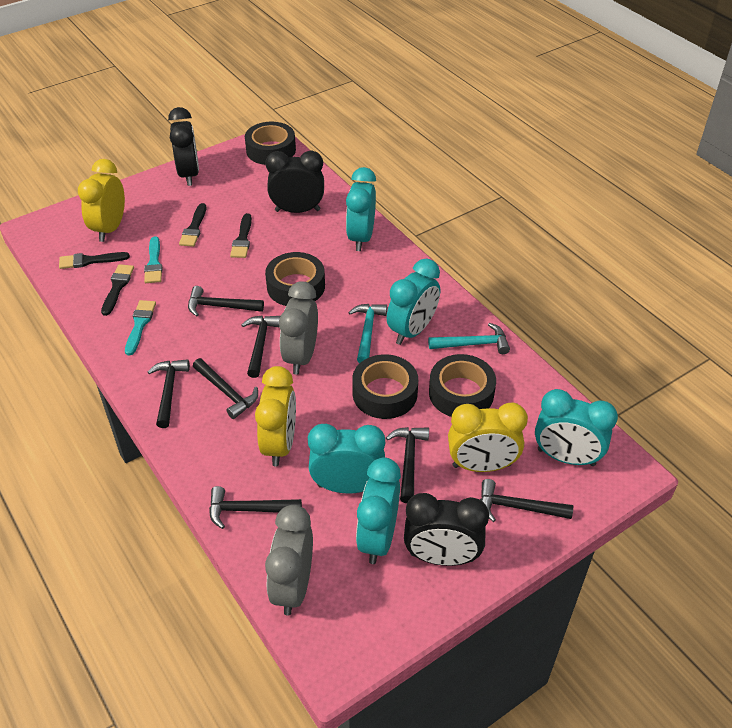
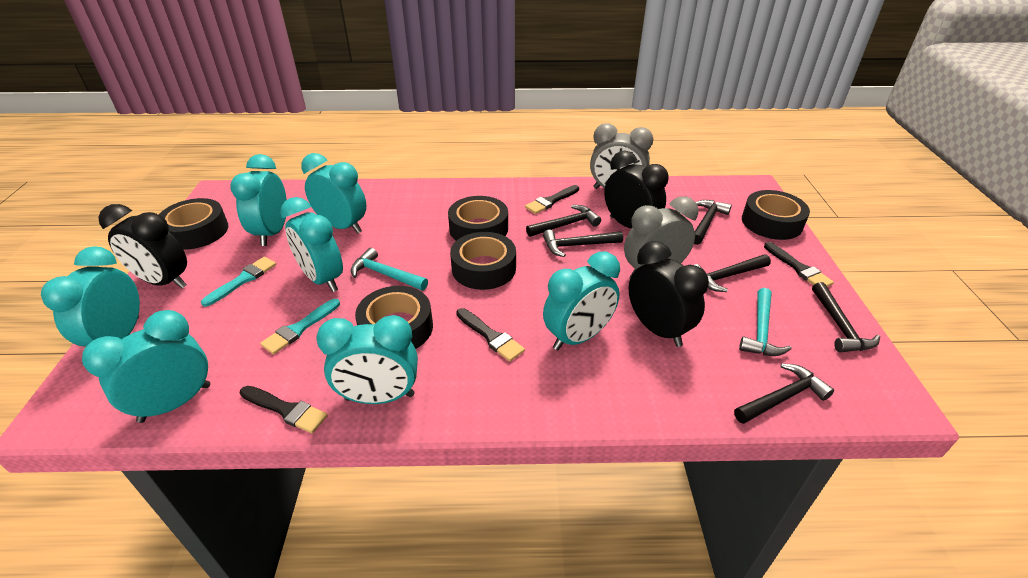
black hammer: [148,359,190,428] [188,286,264,316] [193,358,258,419] [209,486,302,529] [241,316,280,378] [386,427,429,503] [480,479,573,522] = 7 -> [526,205,601,237] [543,230,623,257] [694,200,732,245] [694,254,771,292] [734,363,834,424] [812,282,880,353] = 6
black tape: [245,122,296,165] [265,252,325,306] [352,354,418,419] [429,354,496,417] = 4 -> [159,198,228,250] [355,286,433,349] [448,196,508,241] [450,232,516,290] [742,190,810,240] = 5
turquoise clock: [308,424,385,494] [346,167,376,251] [356,457,401,564] [387,259,440,345] [535,389,618,466] = 5 -> [41,246,140,347] [82,310,210,423] [230,154,287,246] [280,197,343,292] [301,153,366,234] [316,315,418,404] [543,252,620,350] = 7
yellow clock: [78,159,125,242] [255,366,296,466] [448,403,528,472] = 3 -> none = 0

